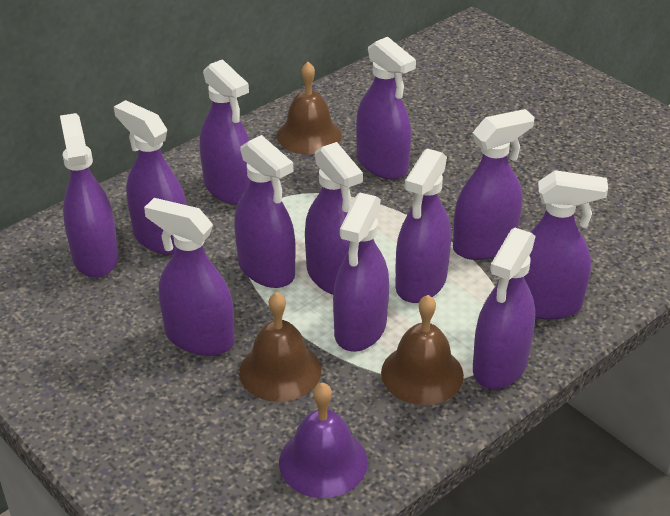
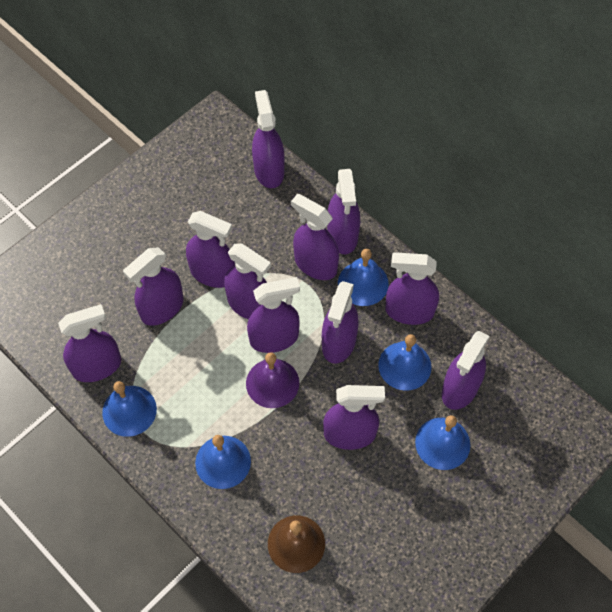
blue bell: none = 0 -> [102,381,157,437] [195,435,251,489] [338,249,389,306] [378,334,432,391] [415,415,470,470] = 5
brown bell: [239,292,321,402] [277,62,342,155] [381,295,464,405] = 3 -> [268,516,325,573] = 1

